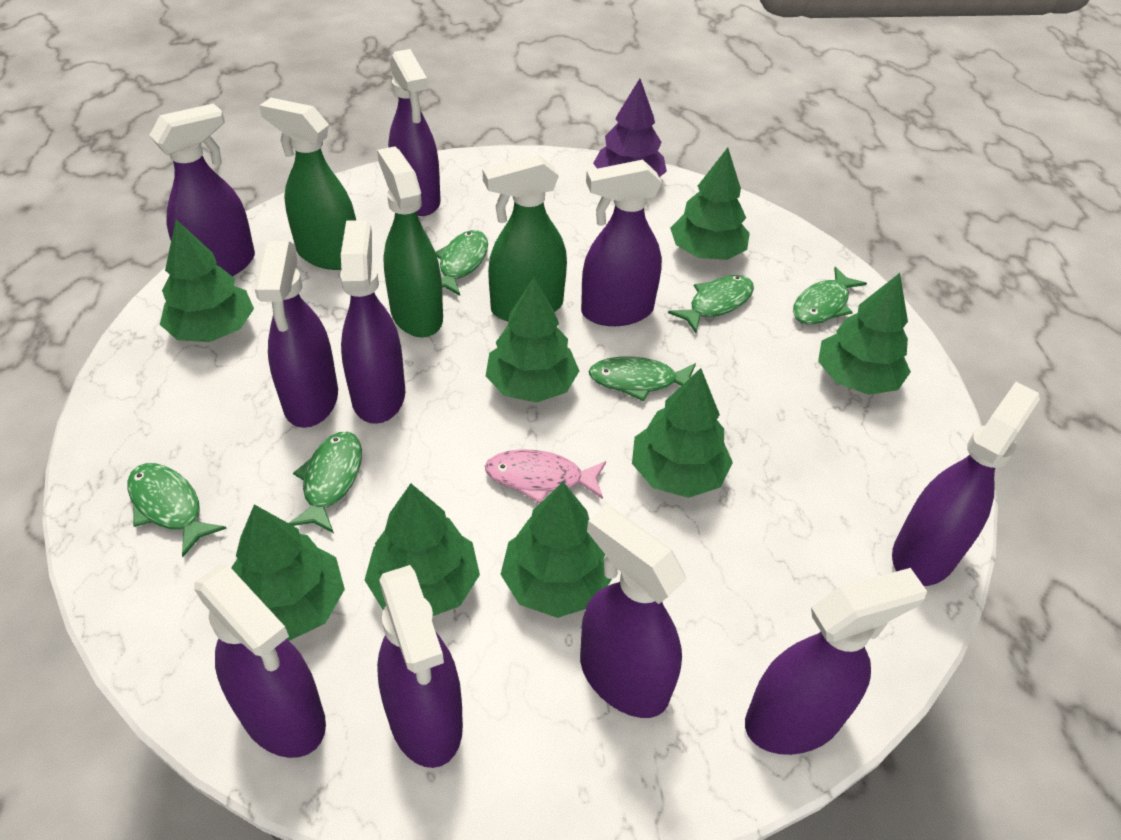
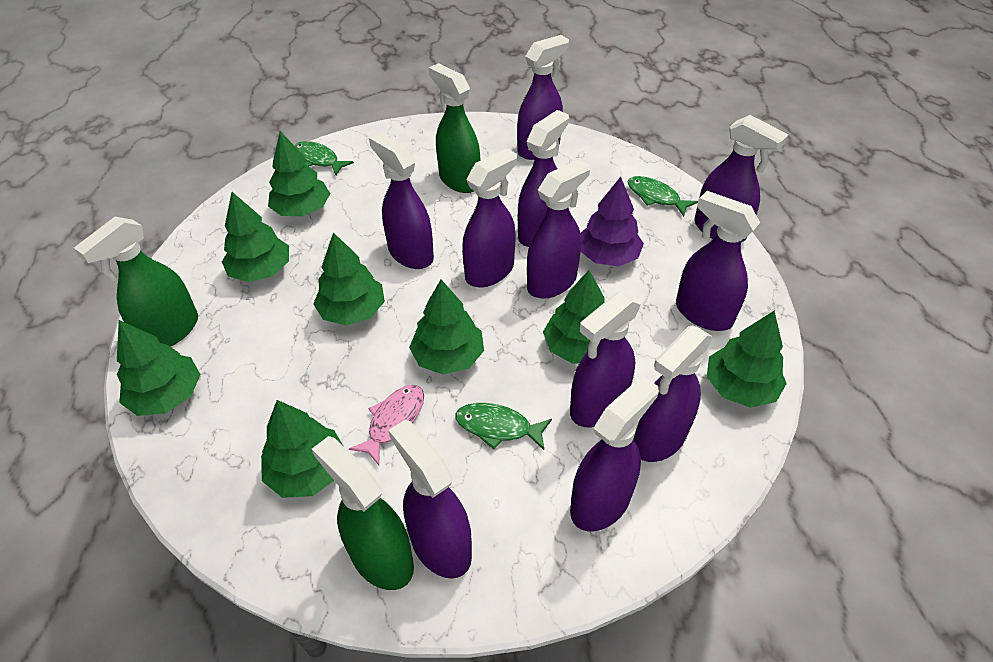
green fish: [127,463,227,557] [289,431,362,533] [435,230,488,296] [589,357,696,401] [668,275,754,333] [793,267,867,325] = 6 -> [294,141,354,175] [456,403,552,450] [628,176,698,217] = 3
purple spray bottle: [149,103,255,276] [194,564,326,758] [255,241,338,428] [340,220,405,424] [377,565,463,768] [388,49,441,216] [580,506,686,718] [581,160,662,326] [745,568,927,755] [892,382,1040,586] = 10 -> [369,132,434,269] [388,420,472,579] [462,148,517,287] [517,35,569,160] [518,110,569,247] [527,159,590,299] [570,292,641,428] [570,375,659,531] [633,326,713,462] [676,191,760,331] [694,115,788,242] = 11

